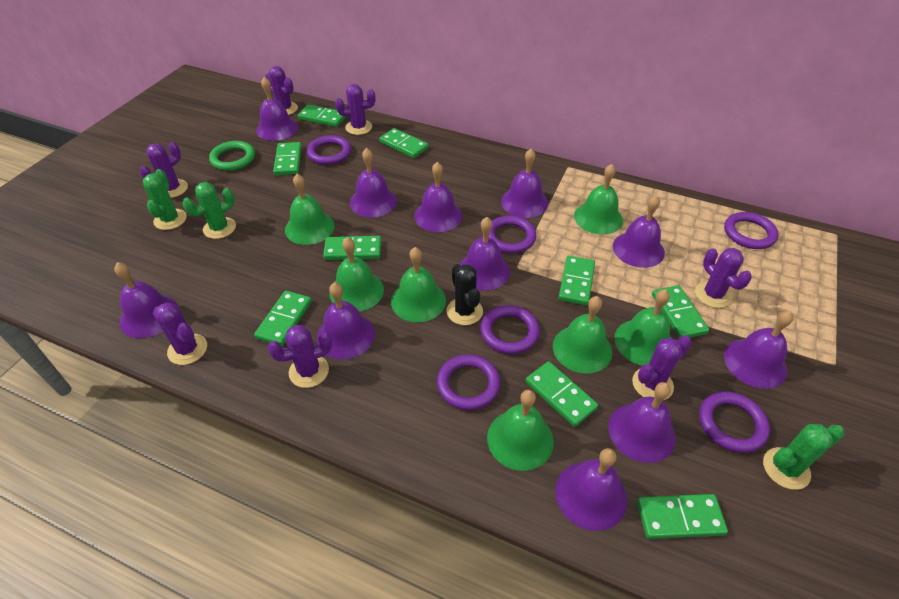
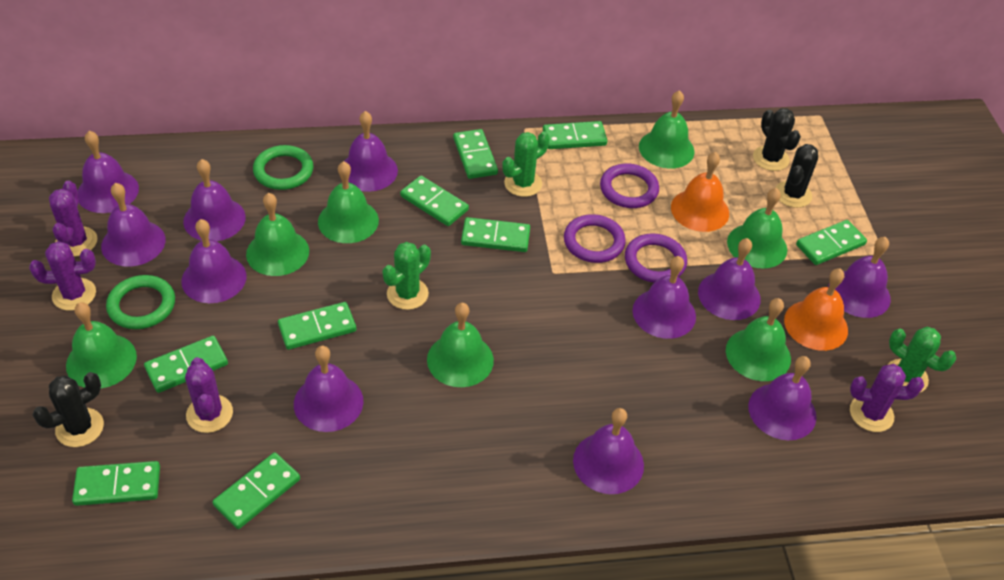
black cactus: [447,264,483,325] = 1 -> [33,372,104,447] [753,108,801,171] [775,144,818,208] = 3
green ring: [209,141,255,171] = 1 -> [106,275,175,329] [253,145,313,190] = 2
orange bell: none = 0 -> [671,152,729,232] [784,269,848,351] = 2
purple cactus: [140,142,188,198] [153,303,207,365] [265,66,298,115] [268,325,332,388] [335,84,375,135] [632,336,692,400] [695,248,752,308] = 7 -> [29,241,96,311] [49,180,97,257] [185,357,233,433] [850,364,924,432] = 4
purple ring: [307,135,351,165] [437,354,500,410] [480,305,540,354] [489,216,536,253] [699,391,770,453] [724,212,779,249] = 6 -> [564,214,626,263] [600,163,659,208] [625,233,687,283] = 3

